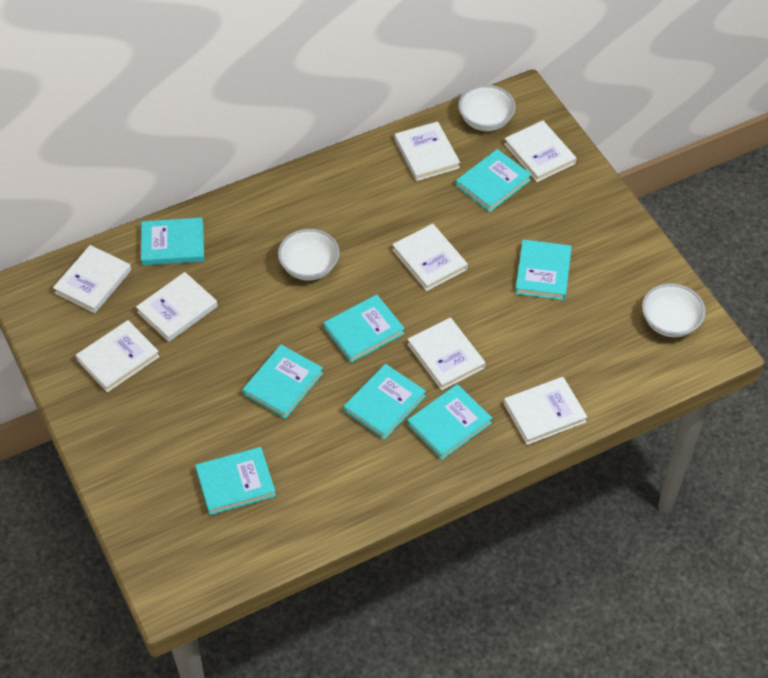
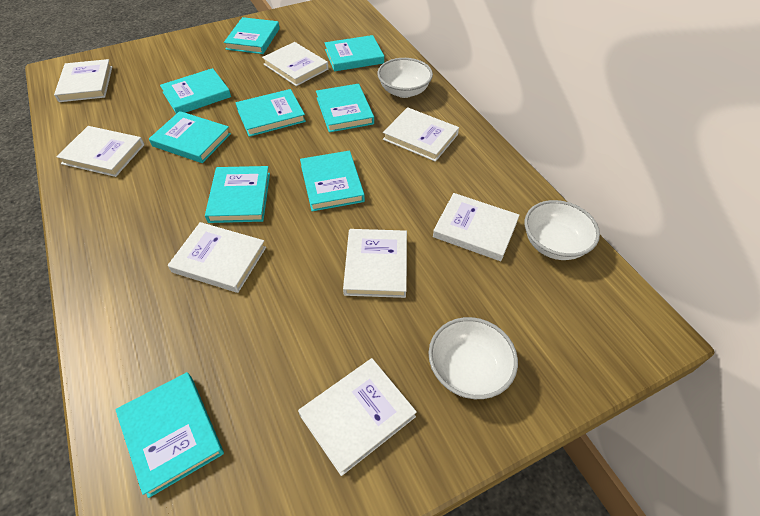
turquoise book: [141,217,204,266] [195,447,276,515] [243,345,323,419] [324,294,405,363] [344,364,426,440] [407,384,492,460] [456,149,532,212] [515,239,572,300] = 8 -> [115,372,224,498] [149,111,231,163] [160,68,231,114] [205,166,270,223] [224,17,280,54] [235,89,306,137] [300,151,365,211] [316,84,374,132] [324,35,384,72] = 9

